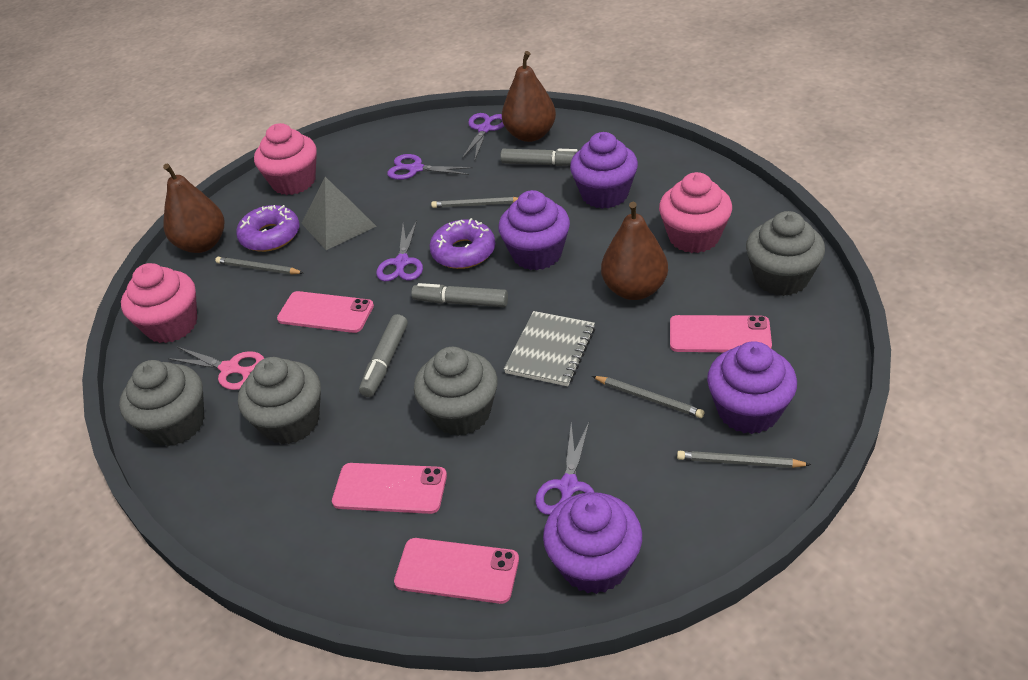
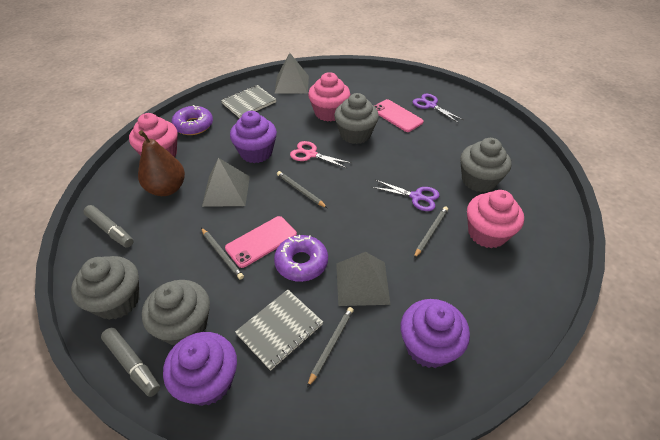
brown pear: [163,164,224,253] [502,51,556,142] [601,202,668,300] = 3 -> [138,130,185,196] = 1
grey marker: [359,314,408,397] [411,283,508,307] [500,149,578,166] = 3 -> [83,205,134,248] [101,328,160,397] = 2
grey notebook: [504,311,595,386] = 1 -> [221,85,277,118] [235,290,323,371] = 2
grey pyramid: [301,177,376,250] = 1 -> [202,158,250,207] [274,53,309,94] [336,252,391,306] = 3
pink phone: [277,291,374,333] [332,463,447,514] [394,538,519,604] [670,315,772,352] = 4 -> [225,216,297,268] [374,99,424,132] = 2
purple cupcake: [498,190,570,270] [543,492,642,594] [570,132,638,209] [707,341,797,434] = 4 -> [163,332,237,406] [230,111,277,163] [401,299,470,368] = 3
purple scissors: [376,221,423,281] [387,154,473,180] [462,113,504,159] [535,423,595,515] = 4 -> [372,180,440,211] [413,94,464,123] = 2

